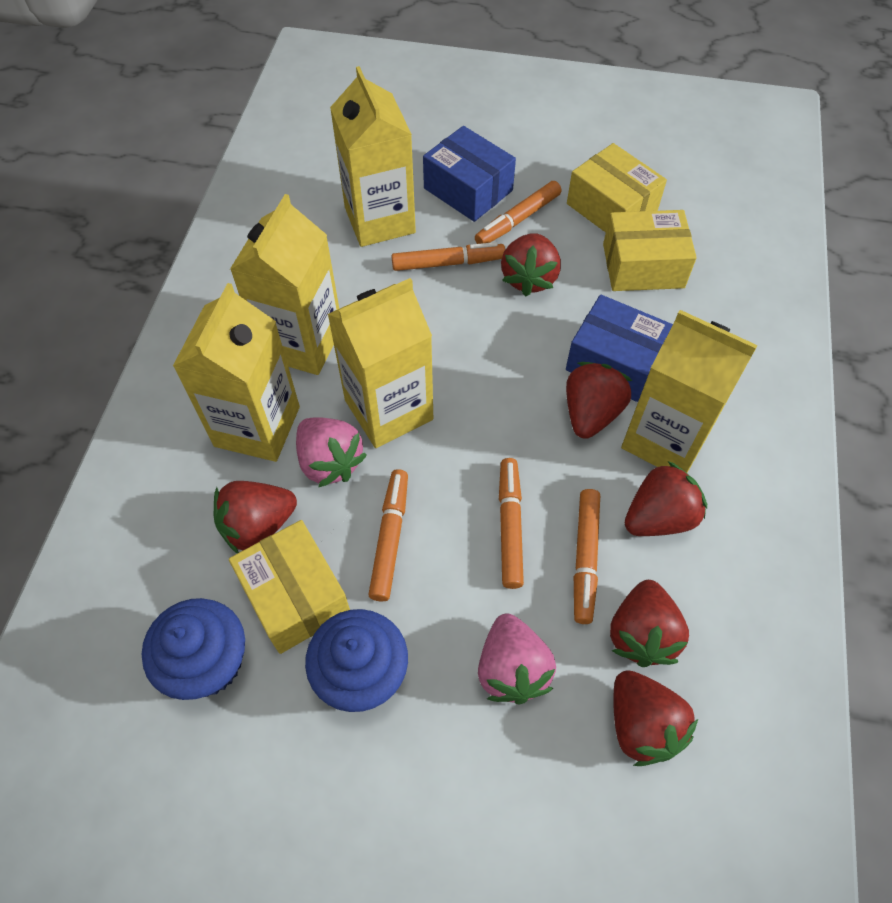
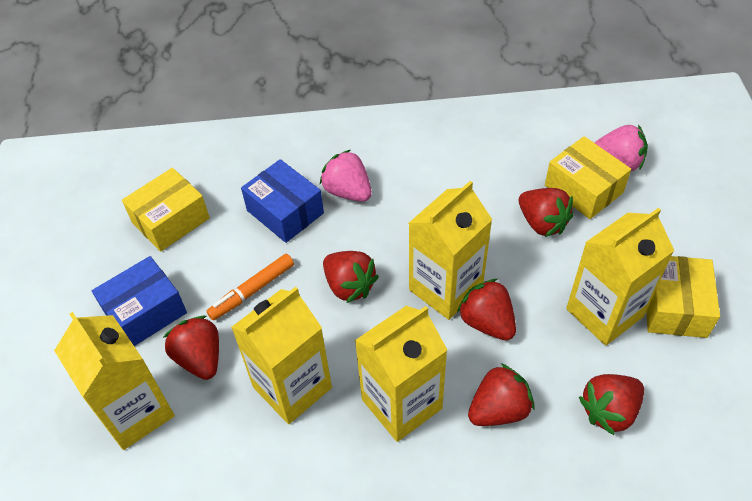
blue cupcake: [142,598,245,700] [305,609,408,712] = 2 -> none = 0
orange marker: [368,469,408,601] [392,242,505,271] [475,181,562,244] [499,458,524,589] [574,489,600,624] = 5 -> [207,254,294,320] = 1

